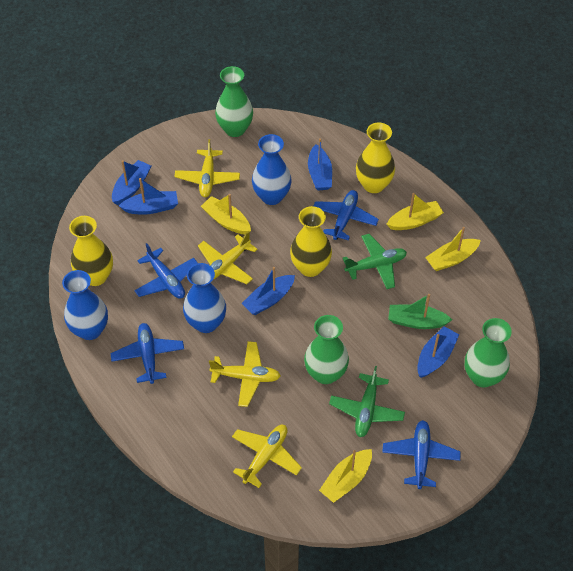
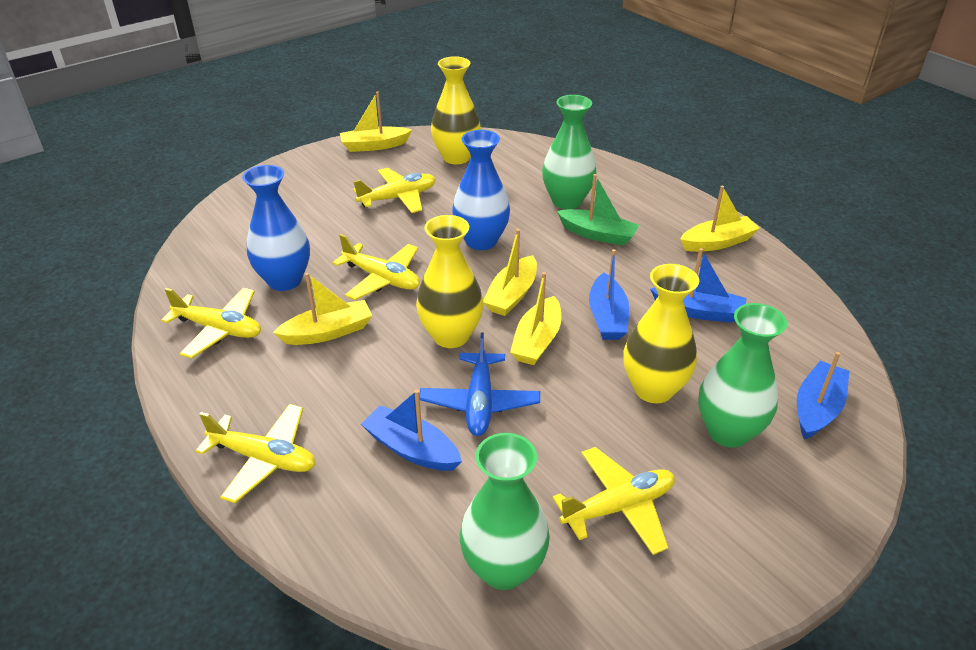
blue boat: [112,160,151,205] [119,178,178,215] [242,267,295,315] [308,138,332,191] [417,326,459,378] = 5 -> [361,390,462,471] [589,249,629,340] [650,248,747,323] [797,352,849,439] = 4
blue plane: [111,323,184,384] [134,243,198,299] [313,190,379,240] [382,420,461,489] = 4 -> [419,333,540,436] = 1
blue vase: [62,270,108,340] [183,263,226,333] [252,134,292,205] = 3 -> [242,165,310,291] [452,130,510,250] = 2
green plane: [329,366,405,437] [343,234,407,289] = 2 -> none = 0
yellow boat: [201,194,251,234] [319,449,372,503] [386,193,444,230] [425,227,481,271] = 4 -> [273,273,372,345] [340,91,412,152] [483,229,537,316] [510,272,561,365] [680,186,760,252] = 5
yellow plane: [174,139,240,197] [198,231,258,284] [209,341,281,407] [232,425,302,488] = 4 -> [161,288,261,358] [196,404,316,503] [332,234,420,300] [353,168,436,213] [553,447,675,555] = 5

